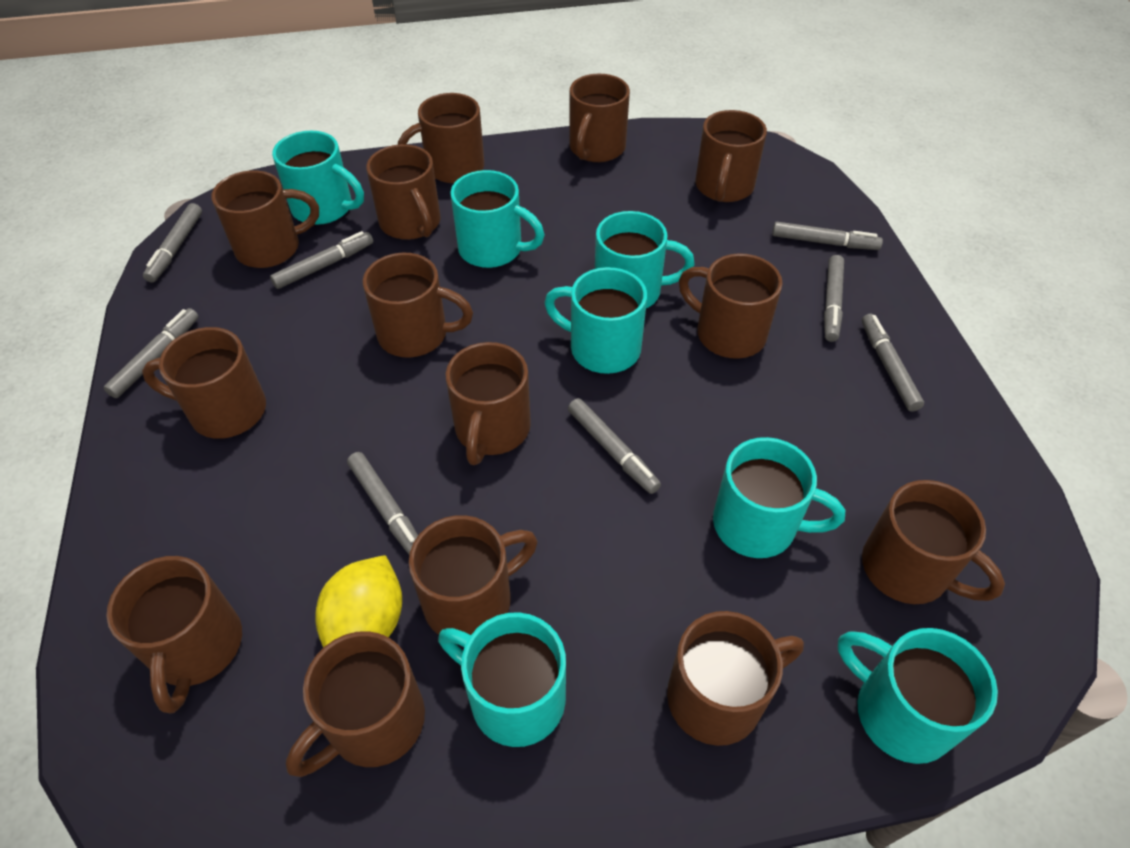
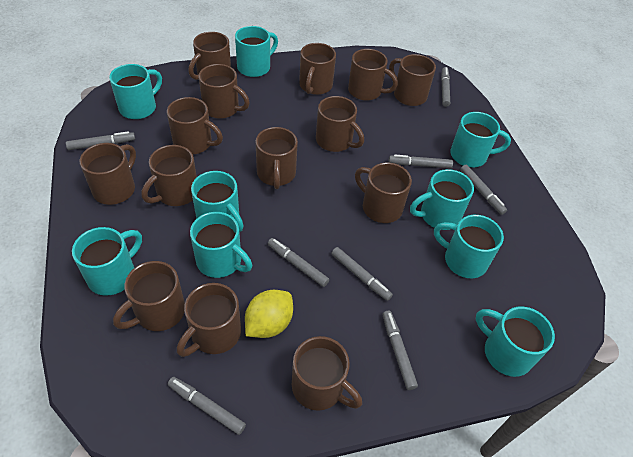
turquoise mug: [272,131,364,225] [438,612,566,747] [450,170,545,268] [544,267,647,374] [595,211,695,308] [713,437,845,558] [837,628,998,764] = 7 -> [72,227,142,296] [109,64,162,119] [190,212,252,278] [191,171,244,232] [235,26,278,77] [410,169,474,230] [434,215,504,278] [450,112,511,167] [476,306,555,377] = 9

